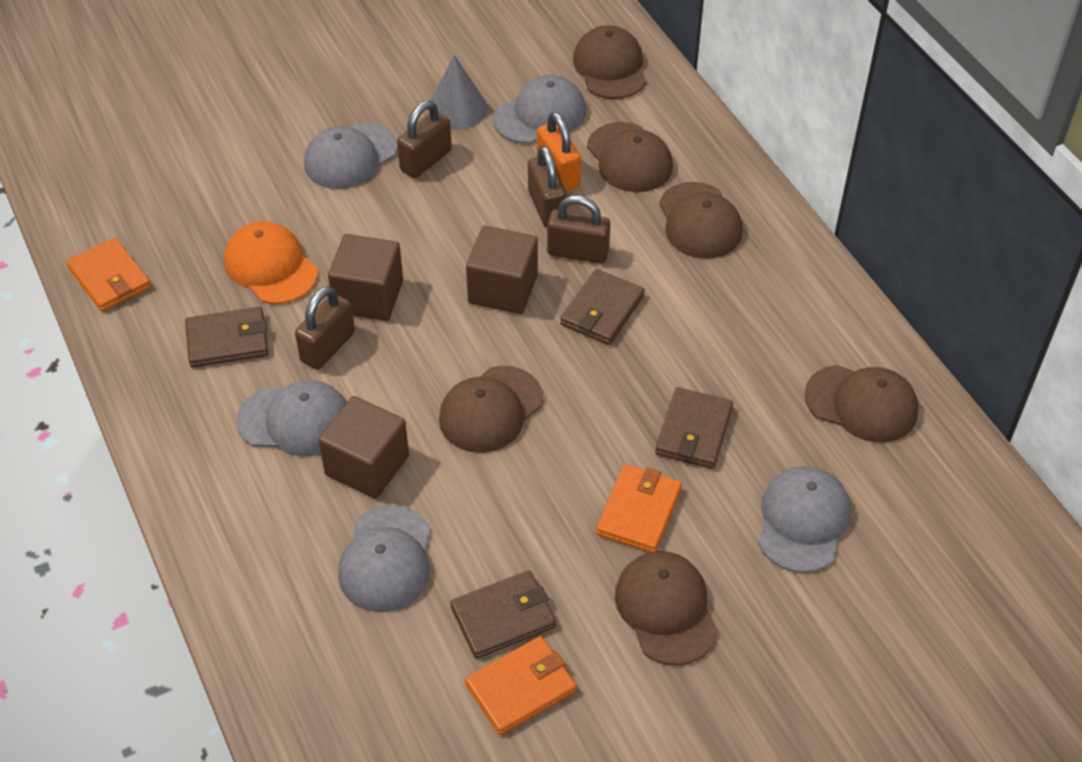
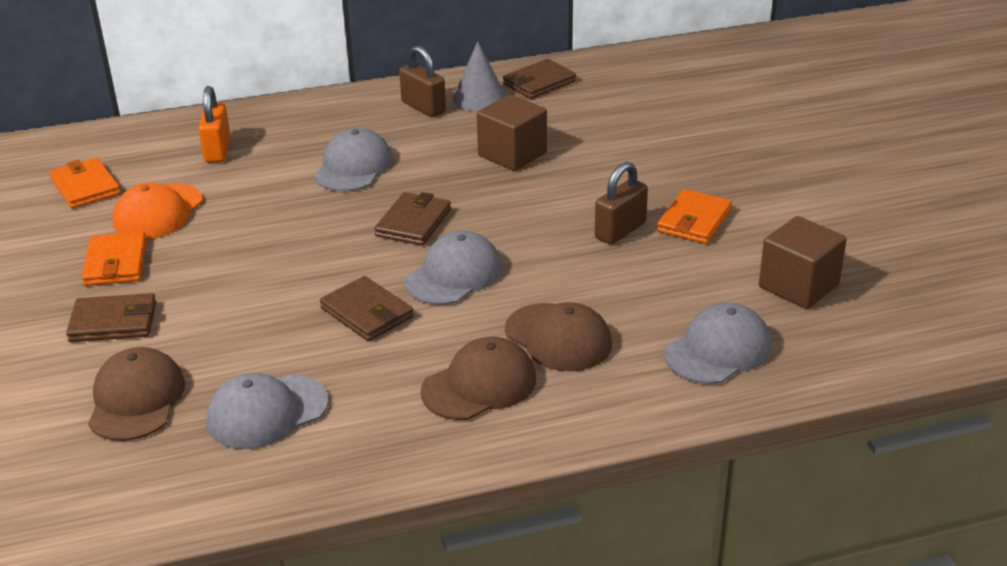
brown cap: [439,366,543,453] [573,25,646,99] [587,122,673,192] [615,551,718,666] [659,182,743,259] [804,365,919,442] = 6 -> [88,347,185,441] [421,337,536,420] [505,302,612,372] = 3
brown cube: [318,396,409,499] [328,234,403,321] [466,226,538,314] = 3 -> [477,95,547,171] [759,216,847,309] = 2
brown padlock: [295,286,355,370] [397,101,452,178] [528,146,567,227] [547,195,610,264] = 4 -> [399,46,446,117] [595,162,648,245] = 2
grey cap: [236,380,347,456] [304,123,398,189] [338,505,431,612] [493,75,586,144] [758,466,851,573] = 5 -> [206,373,328,449] [314,128,393,191] [404,231,502,305] [664,303,772,384] = 4

